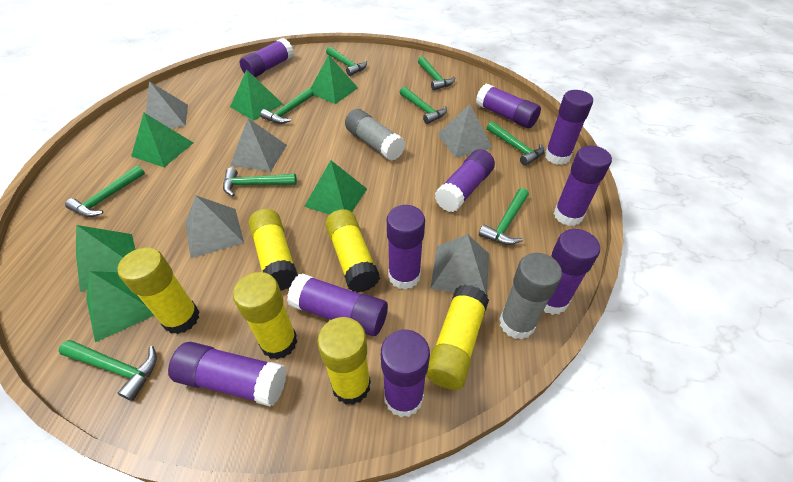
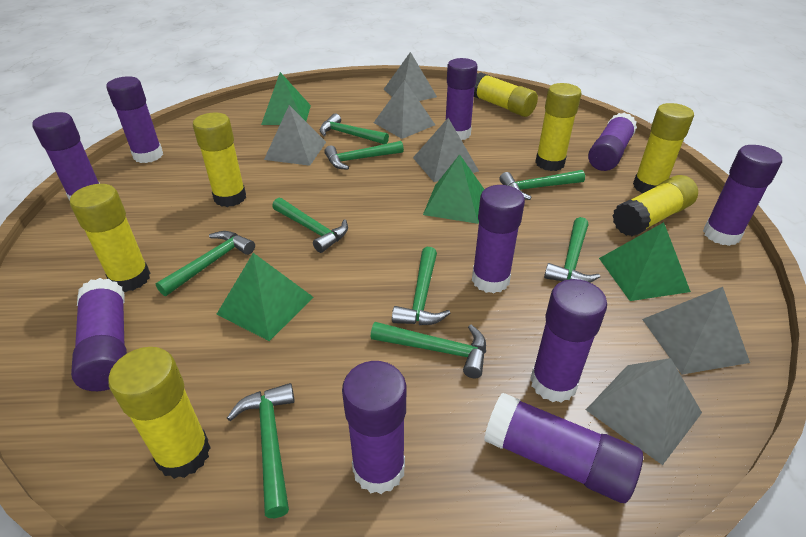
green pyramid: [76,225,135,292] [86,271,154,342] [131,113,193,167] [230,69,283,121] [304,160,367,215] [310,55,358,104] = 6 -> [216,253,314,341] [261,72,311,125] [423,154,485,224] [599,222,691,301] = 4
grey glue stick: [345,109,406,161] [499,253,562,340] = 2 -> none = 0
grey pyramid: [146,81,188,128] [185,196,244,258] [230,118,287,172] [430,234,489,295] [438,104,492,158] = 5 -> [264,105,326,166] [374,80,435,139] [384,52,437,101] [413,118,479,182] [586,358,702,465] [642,287,750,375] = 6
yellow glue stick: [117,247,199,334] [233,272,297,359] [248,209,298,291] [317,317,371,405] [325,209,380,293] [426,285,489,390] = 6 -> [70,184,150,292] [108,347,211,479] [193,113,246,207] [474,72,538,117] [535,83,582,171] [612,175,698,236] [633,103,694,193] = 7

